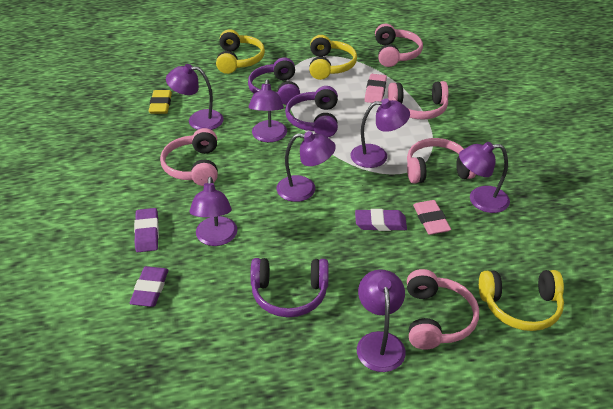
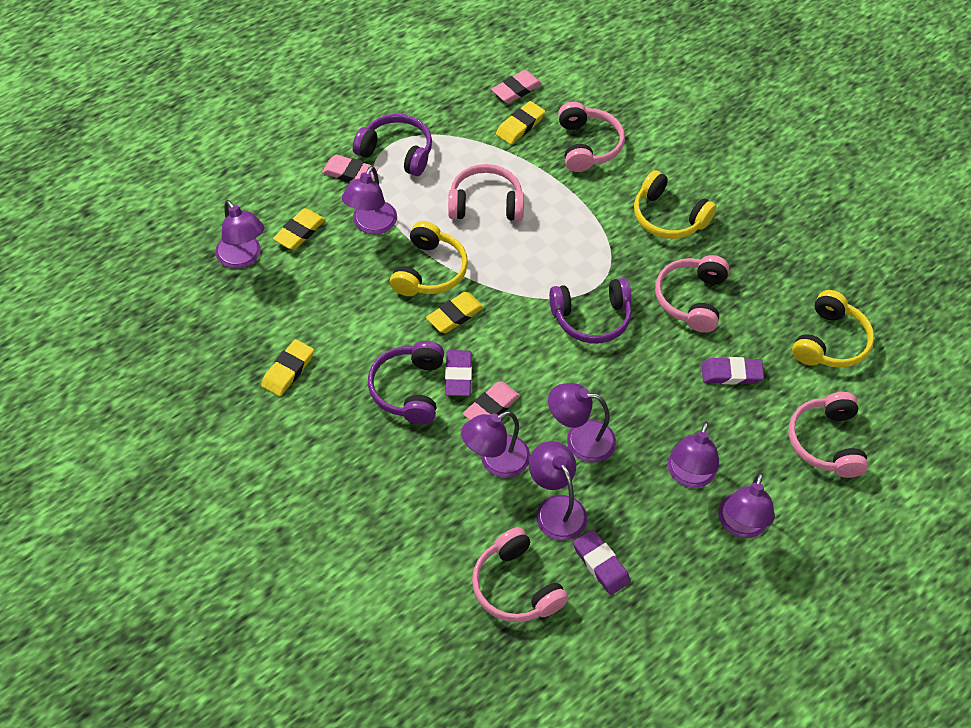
pink eraser: [365,74,387,103] [413,200,451,235] = 2 -> [322,155,378,182] [463,381,520,420] [491,70,542,103] = 3
yellow eraser: [149,90,172,114] = 1 -> [261,339,314,396] [273,208,325,250] [426,292,484,333] [496,101,545,144] = 4

